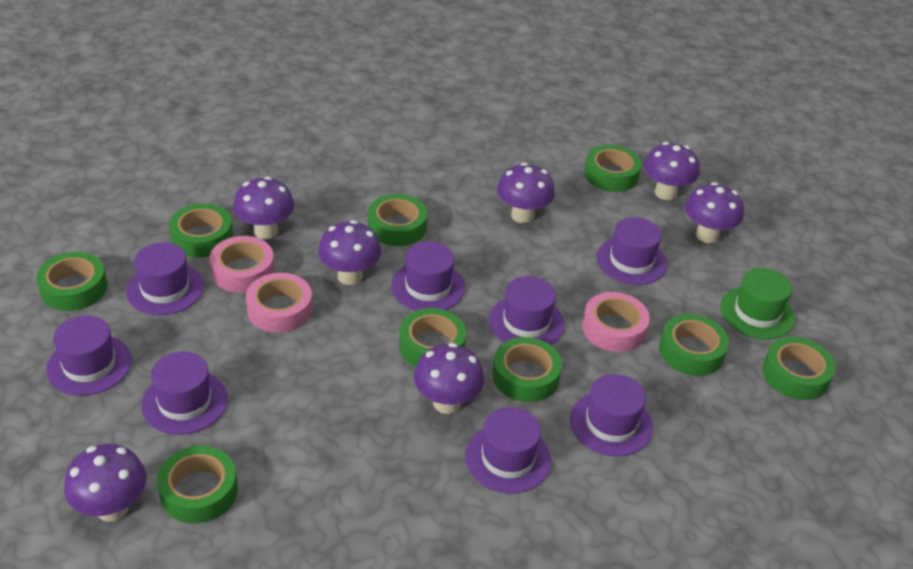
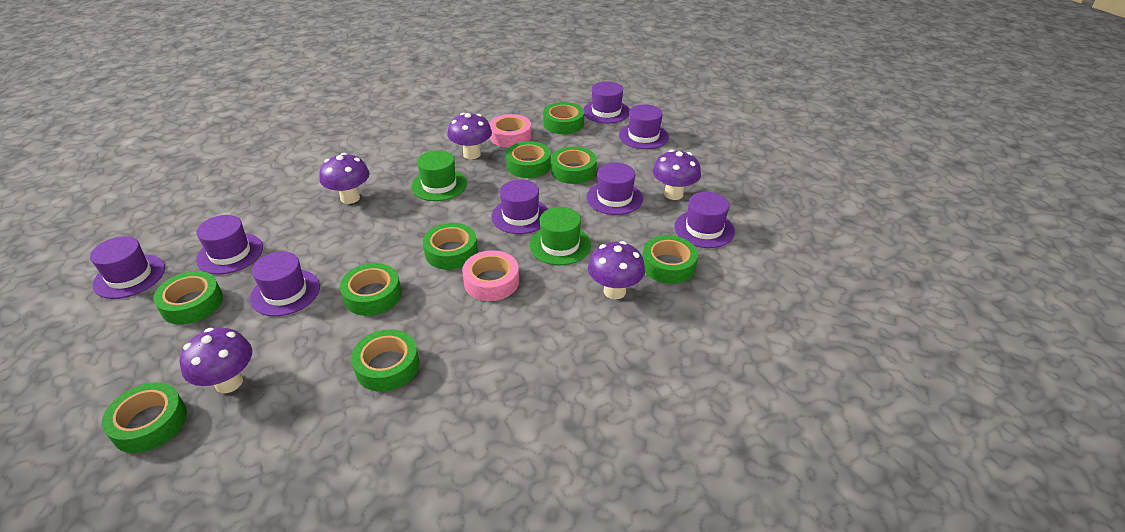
green hat: [720,268,795,339] = 1 -> [411,150,467,201] [530,207,591,265] = 2
pink tape: [209,236,275,293] [246,273,312,333] [582,292,650,352] = 3 -> [462,250,519,301] [489,114,532,148] = 2
purple mushroom: [64,444,146,522] [233,176,294,239] [318,220,381,285] [414,343,484,414] [497,163,555,223] [644,142,700,200] [685,182,744,243] = 7 -> [180,328,252,393] [319,153,370,204] [448,113,492,159] [588,241,645,299] [653,150,701,200] = 5

